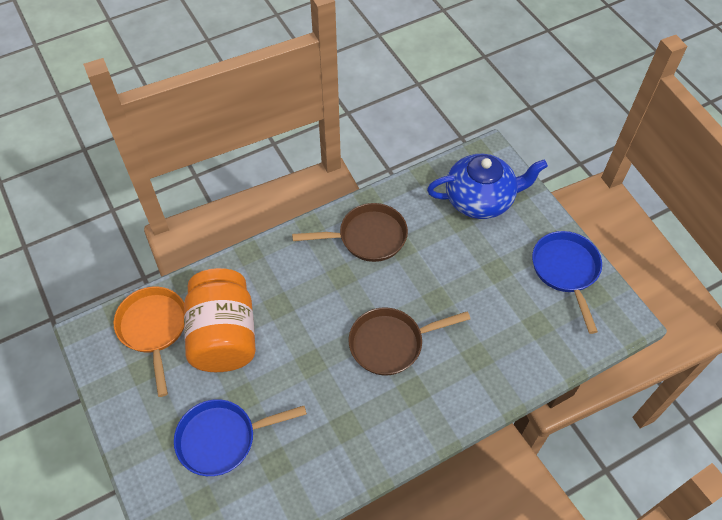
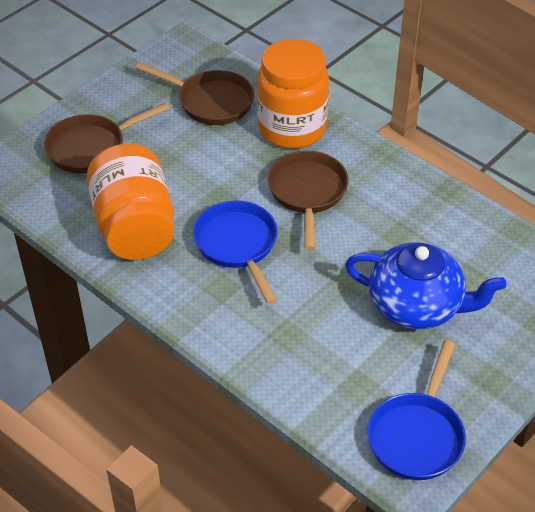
brown pan: [292,203,408,262] [349,307,470,375] = 2 -> [44,102,170,173] [136,62,254,125] [268,151,349,250] = 3
orange jar: [184,268,256,372] = 1 -> [87,144,174,260] [257,39,329,149] = 2
orange pan: [114,287,184,397] = 1 -> none = 0

